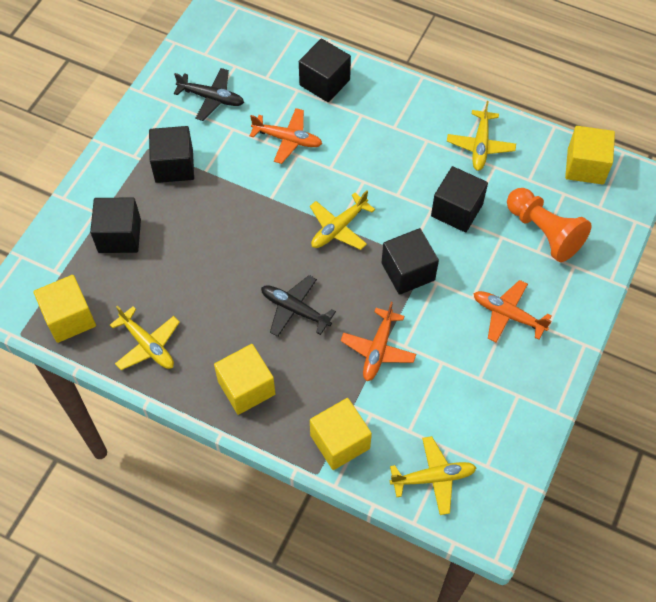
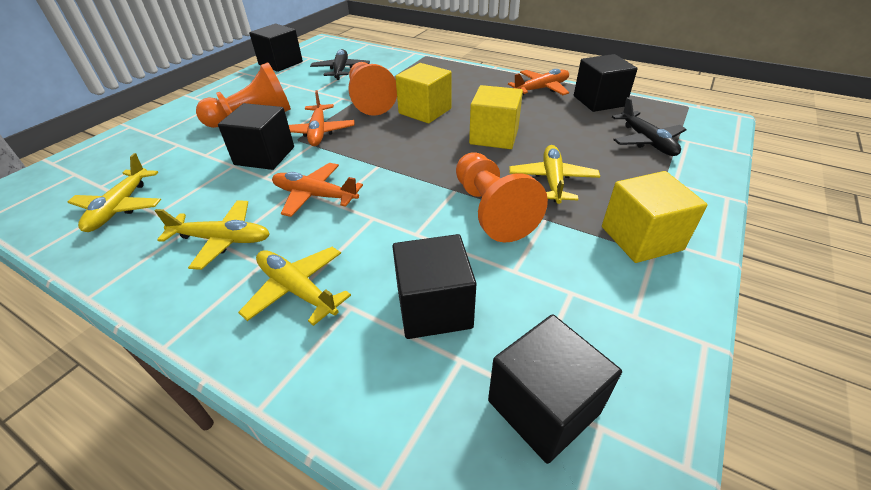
orange pawn: [507,188,592,262] = 1 -> [196,62,291,128] [348,62,397,116] [456,152,548,242] = 3
yellow cube: [33,275,96,343] [214,344,275,415] [310,398,372,470] [565,126,615,185] = 4 -> [395,63,452,123] [469,85,523,149] [602,171,708,263] = 3

